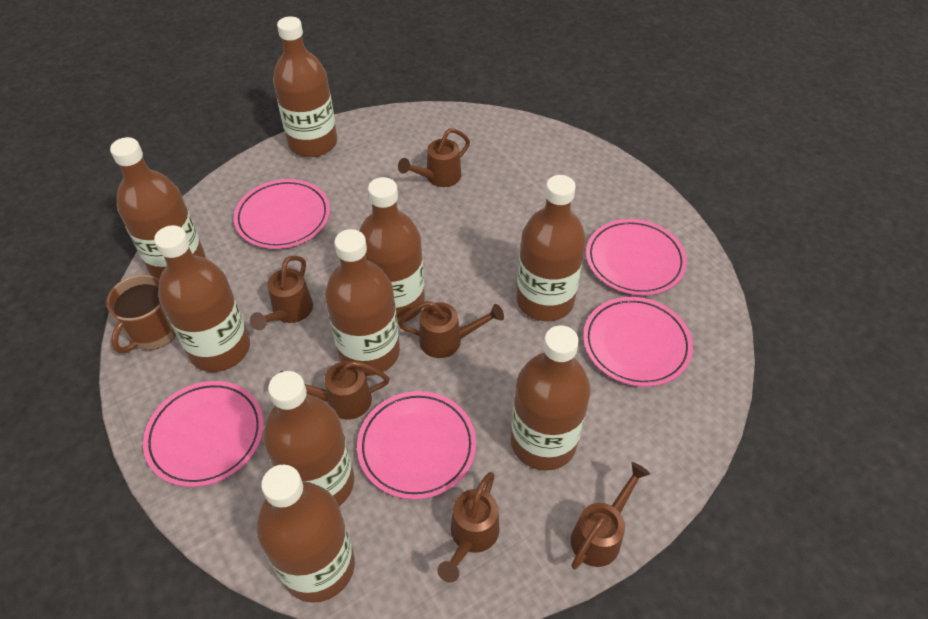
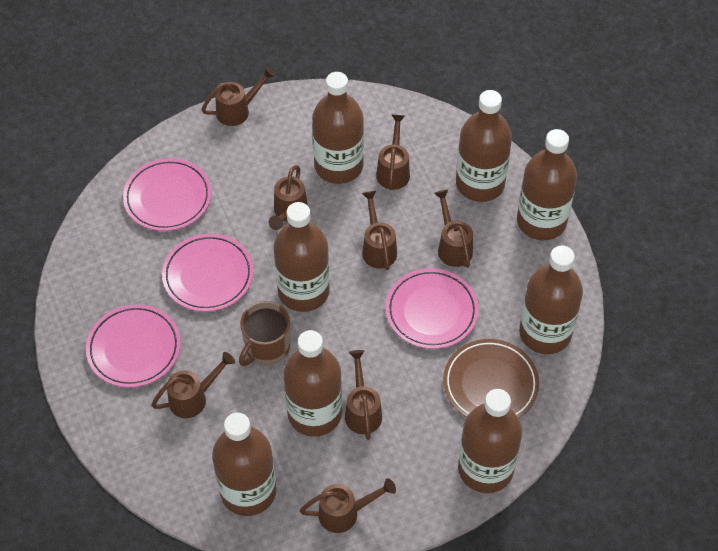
brown bottle: [110,137,205,279] [154,225,250,372] [256,465,355,603] [263,371,354,506] [273,16,337,157] [325,229,400,376] [359,177,425,322] [511,326,591,471] [516,175,586,321] = 9 -> [212,413,277,516] [273,202,330,312] [283,330,342,437] [312,72,364,184] [456,90,512,202] [458,389,522,493] [517,129,577,240] [519,246,583,354] = 8
brown plate: none = 0 -> [443,339,539,418] = 1
brown watering can: [250,256,313,330] [279,361,390,420] [398,128,470,187] [398,301,504,358] [437,472,499,583] [571,462,650,570] = 6 -> [151,352,235,418] [201,67,276,126] [269,165,308,230] [300,478,396,533] [345,350,382,440] [362,191,397,270] [376,114,410,190] [434,190,473,268] = 8
pink plate: [143,381,264,487] [234,179,330,249] [357,391,476,500] [583,297,693,387] [586,219,687,295] = 5 -> [86,304,181,388] [123,158,212,231] [162,234,254,312] [386,268,479,349] = 4

